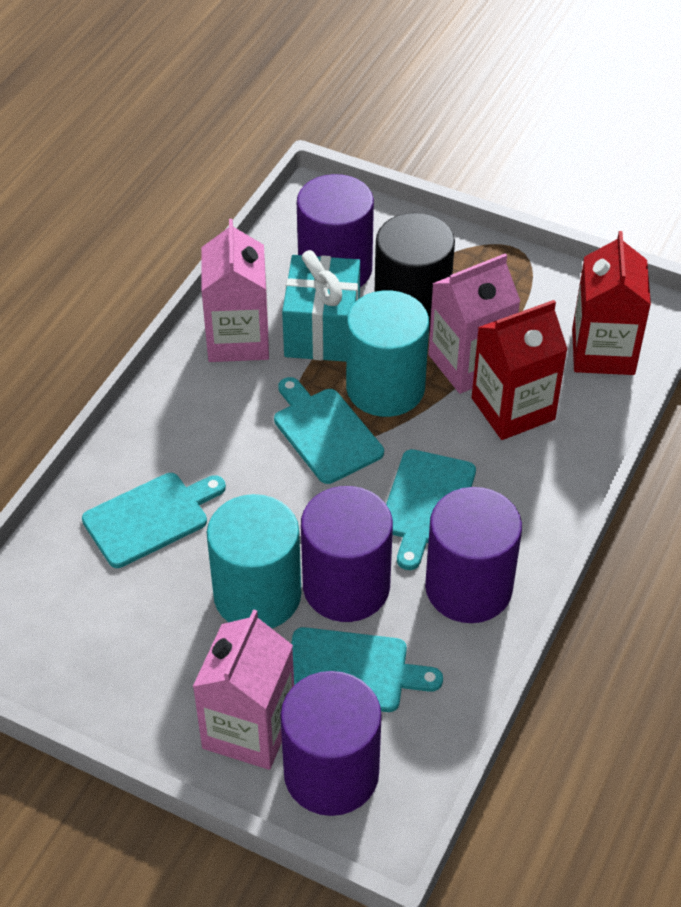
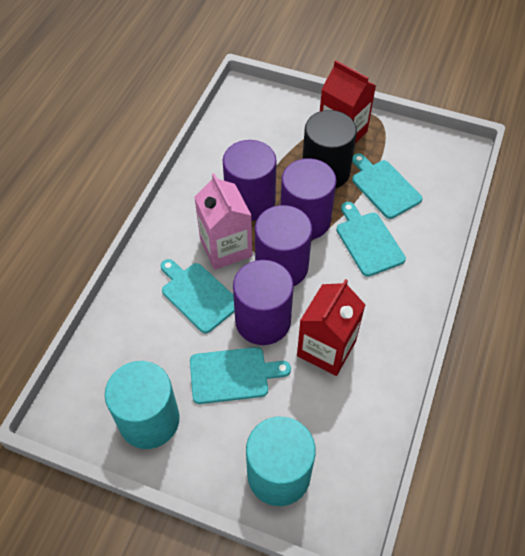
pink carton: [193,609,294,770] [201,219,269,362] [428,253,520,394] = 3 -> [194,173,252,270] = 1
turquoise gift: [282,250,360,362] = 1 -> none = 0

